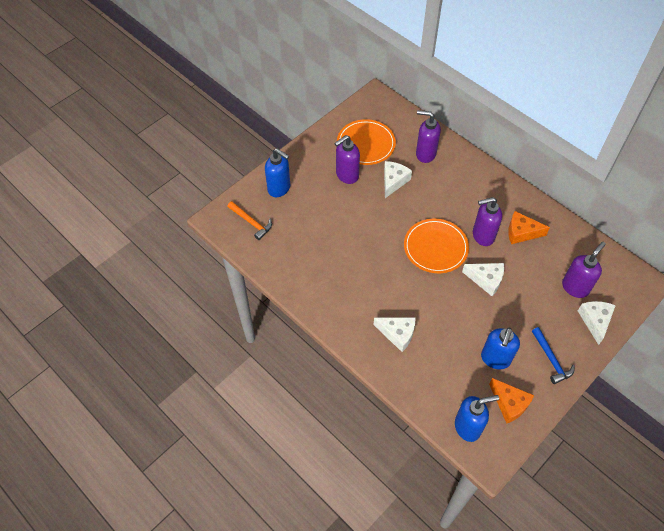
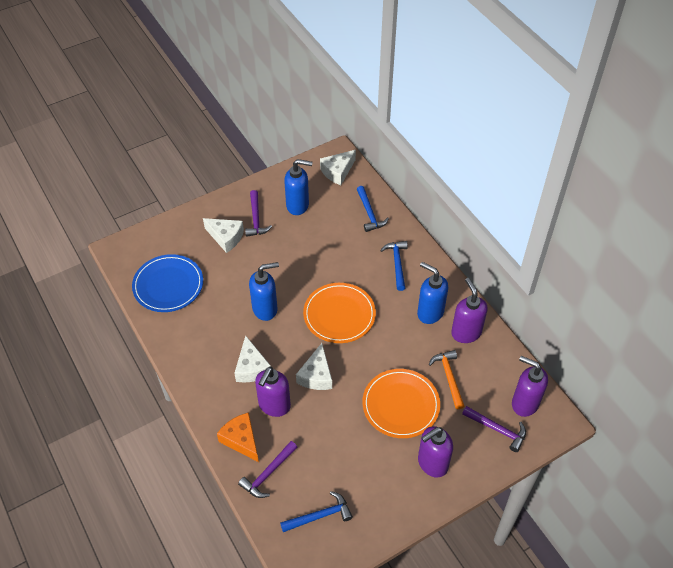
blue hammer: [532,327,575,384] = 1 -> [280,491,353,532] [357,186,389,232] [380,241,408,291] = 3
blue plate: none = 0 -> [132,254,203,312] = 1
orange cheese: [489,378,534,423] [508,211,550,244] = 2 -> [217,412,259,462] = 1
purple hammer: none = 0 -> [238,441,297,498] [245,190,272,237] [462,406,526,452] = 3

